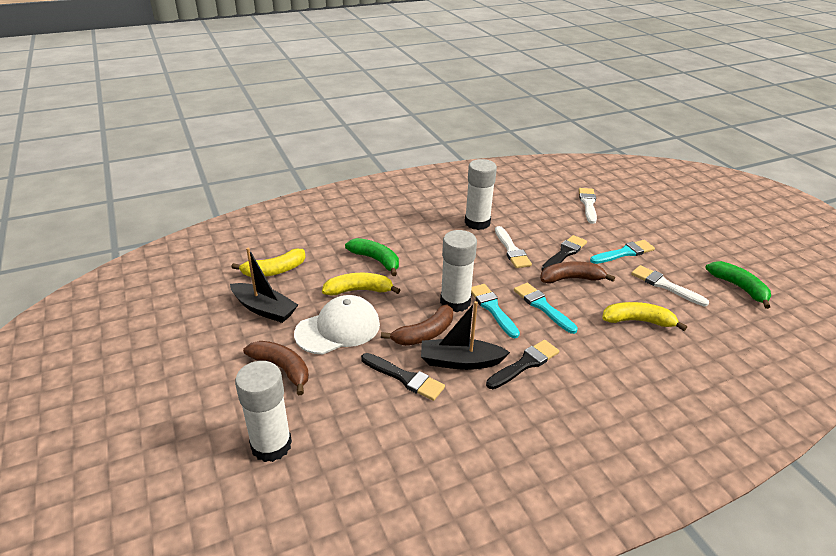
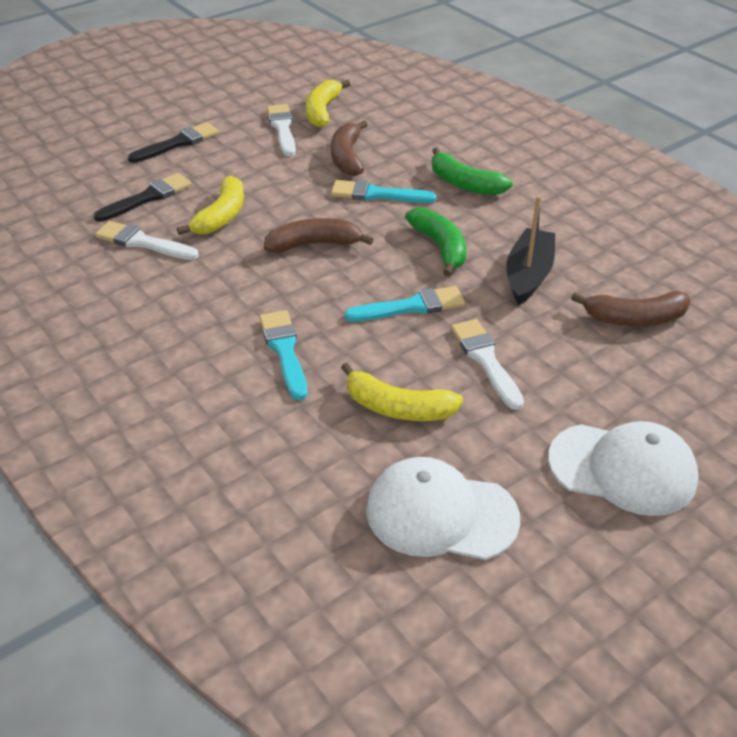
black boat: [230,248,298,323] [421,301,510,370] = 2 -> [506,196,555,305] = 1
black brush: [361,353,445,401] [486,340,559,389] [541,235,587,271] = 3 -> [94,173,192,222] [128,122,219,163] = 2
white cap: [294,295,380,354] = 1 -> [366,457,520,560] [548,421,699,516] = 2
white glue stick: [235,361,292,462] [440,230,477,312] [465,159,497,230] = 3 -> none = 0

